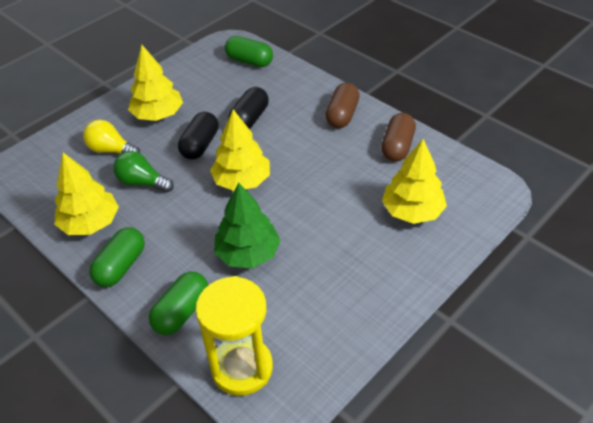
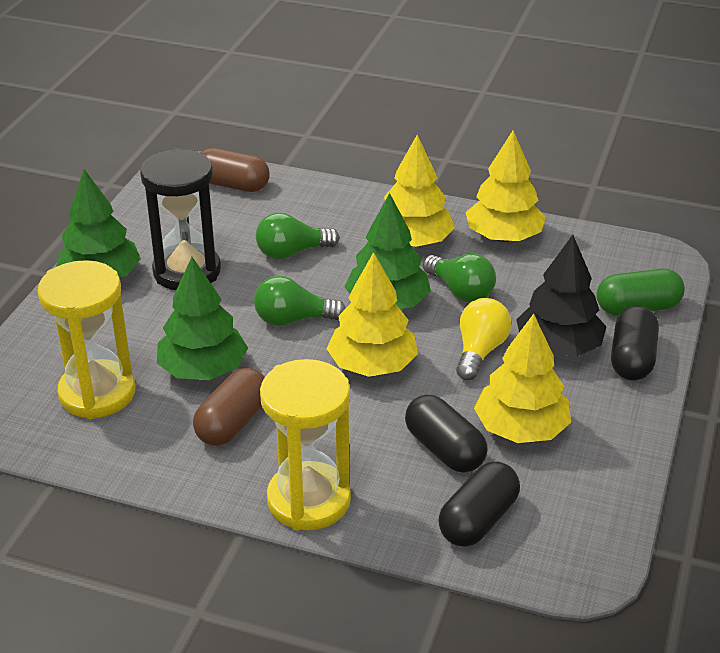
black capsule: [178,112,219,160] [228,87,269,129] = 2 -> [405,395,487,473] [438,461,520,547] [611,306,659,381] = 3
black hourglass: none = 0 -> [140,148,221,290] = 1
black tree: none = 0 -> [516,235,607,357] = 1
green capsule: [89,227,145,287] [149,272,208,335] [225,36,273,67] = 3 -> [597,268,685,315] = 1
green light bulb: [113,151,174,193] = 1 -> [254,276,346,326] [256,213,339,260] [423,254,496,303] = 3
green tree: [214,183,281,269] = 1 -> [56,169,141,278] [157,257,248,380] [345,193,431,309] = 3
yellow hourglass: [196,276,273,396] = 1 -> [37,260,136,419] [260,359,351,530] = 2

